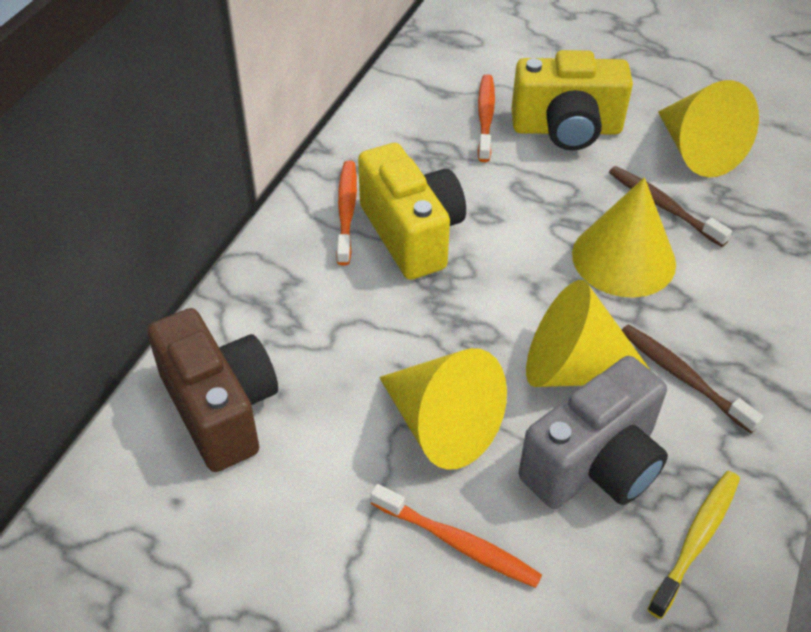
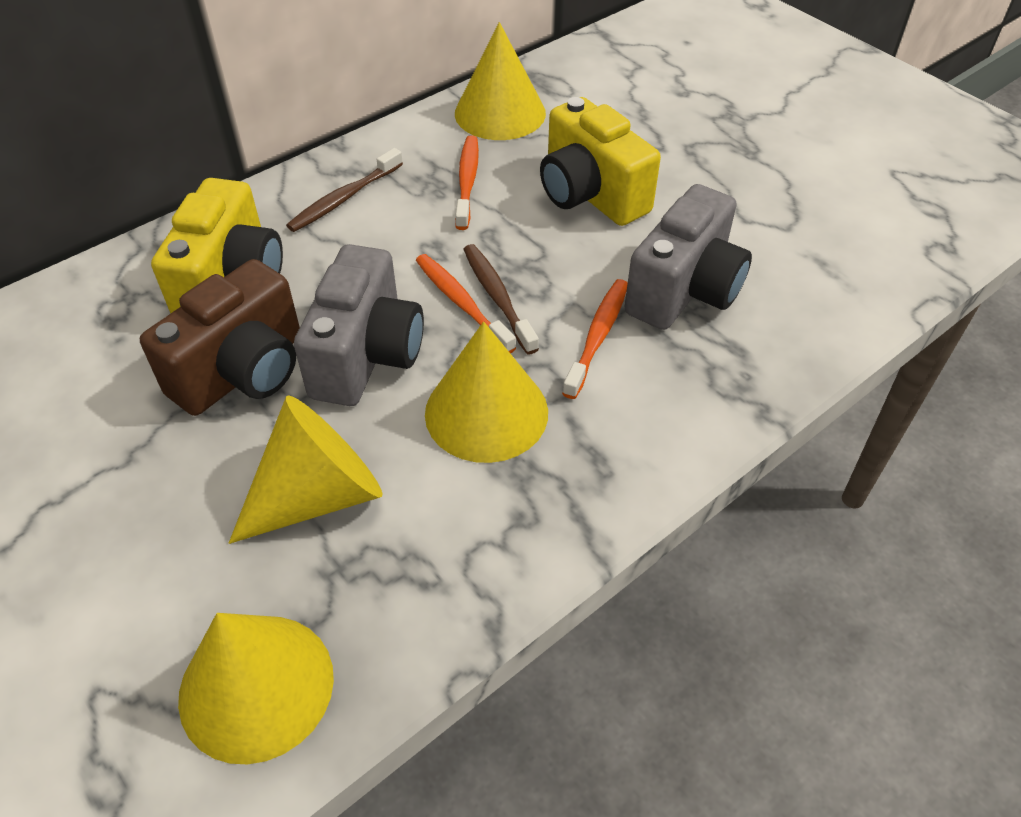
grey camera: [519,356,668,509] = 1 -> [294,244,424,406] [624,184,752,330] = 2
yellow toothbrush: [647,471,740,619] = 1 -> none = 0

